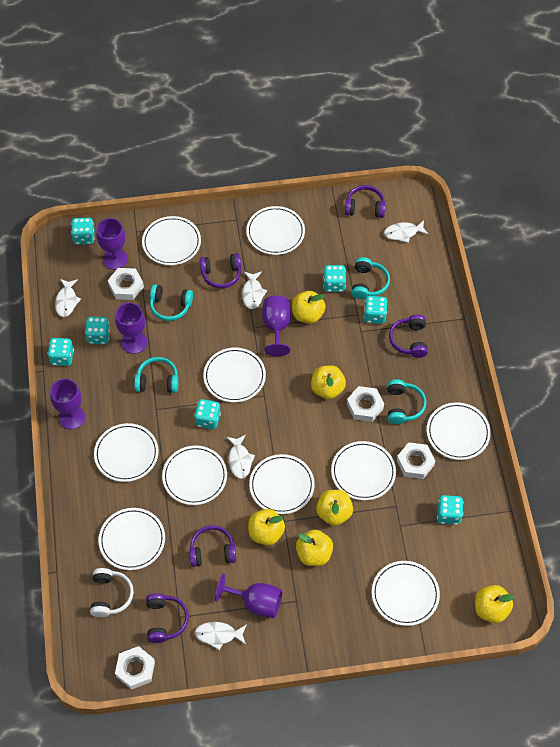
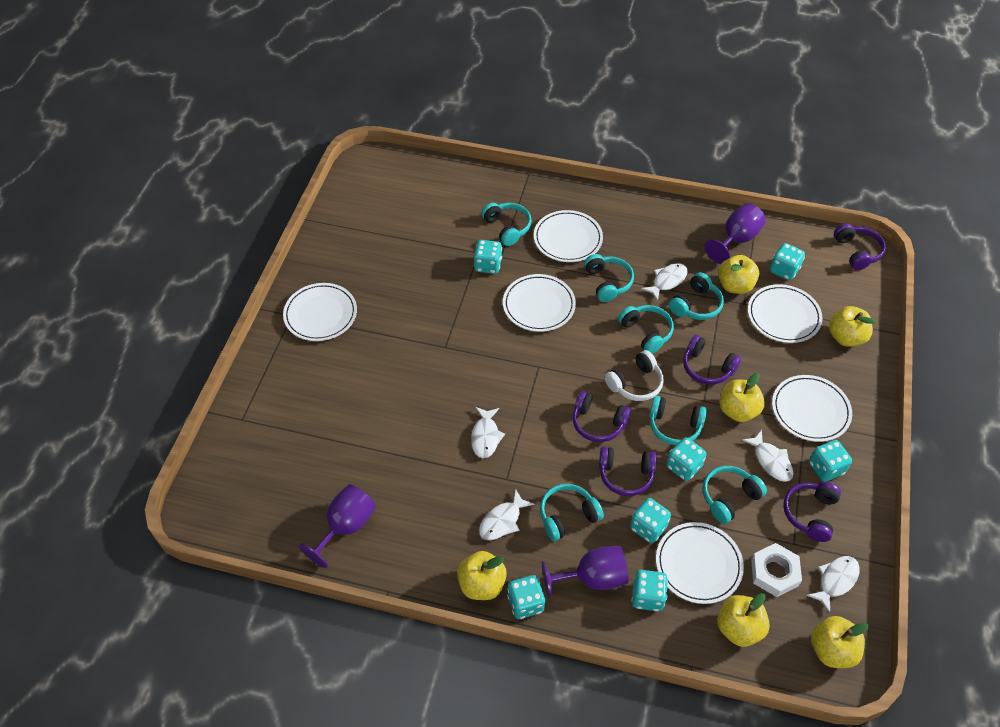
purple goblet: [50,379,85,429] [96,218,128,270] [115,303,147,354] [215,573,283,618] [262,296,291,357] = 5 -> [298,484,376,568] [542,546,628,599] [705,203,766,264] = 3
turquoise headphones: [134,357,178,393] [150,284,193,321] [351,257,390,299] [387,379,426,424] = 4 -> [481,202,532,246] [540,484,604,541] [584,254,634,302] [618,305,674,354] [650,396,707,445] [669,272,724,320] [703,466,767,524] = 7
white nut: [108,268,144,300] [115,646,155,690] [347,386,384,422] [397,442,435,479] = 4 -> [751,543,802,597] = 1
white plate: [94,423,159,482] [99,508,165,570] [142,216,201,265] [162,446,227,505] [203,347,266,403] [246,206,305,255] [249,454,315,514] [331,441,396,501] [372,561,440,626] [427,402,491,460] = 10 -> [283,283,357,341] [503,274,576,332] [534,210,603,262] [656,522,744,604] [748,284,823,343] [772,375,852,442] = 6

